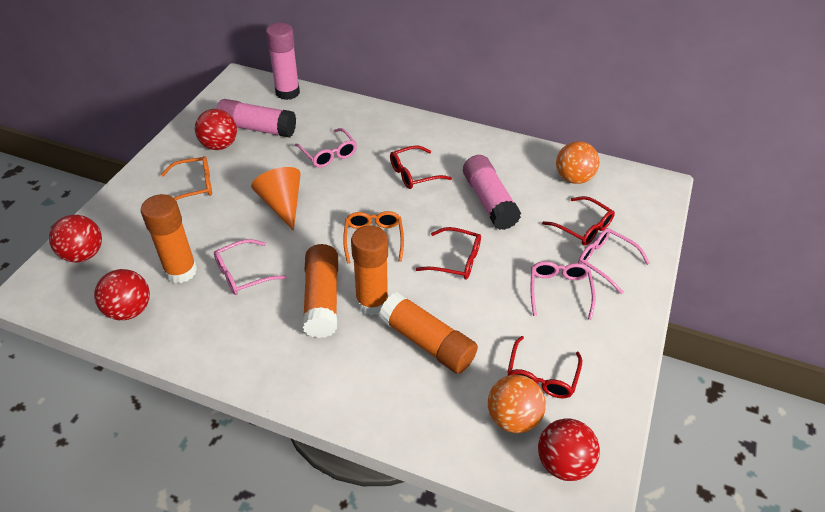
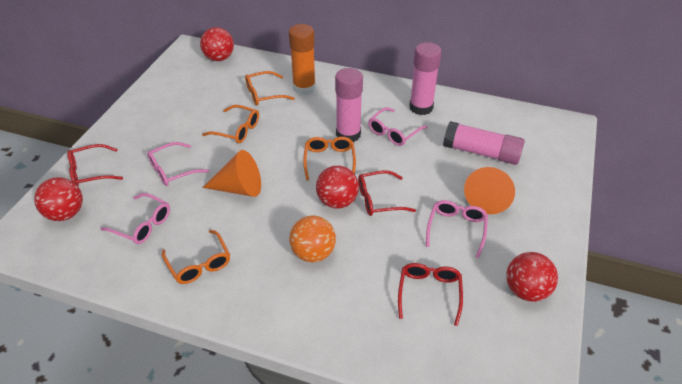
orange ball: [488,375,546,433] [556,141,600,184] = 2 -> [289,216,336,262] = 1
orange cone: [251,167,301,231] = 1 -> [203,150,261,197] [464,167,515,214] = 2
orange glasses: [161,156,212,200] [343,211,404,263] = 2 -> [162,230,230,284] [202,105,259,143] [245,71,295,105] [303,137,356,181] = 4
orange glue stick: [141,194,197,283] [302,244,338,338] [351,225,388,316] [379,292,478,374] = 4 -> [289,24,316,95] = 1
red glasses: [390,145,452,189] [416,227,481,280] [507,336,582,398] [542,196,615,245] = 4 -> [67,144,123,186] [358,170,416,216] [398,263,463,326] = 3

